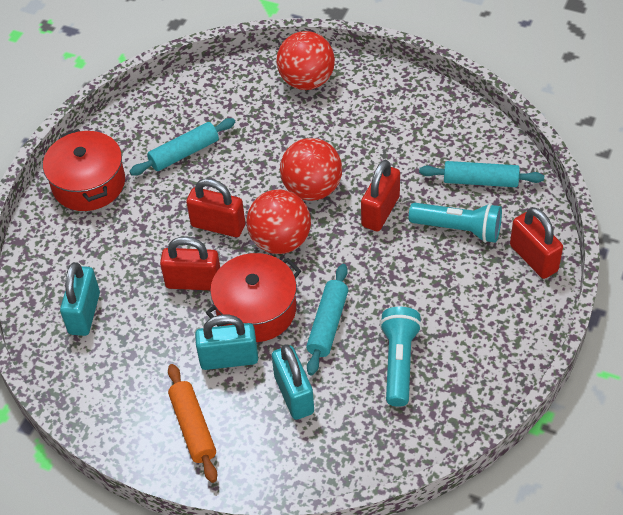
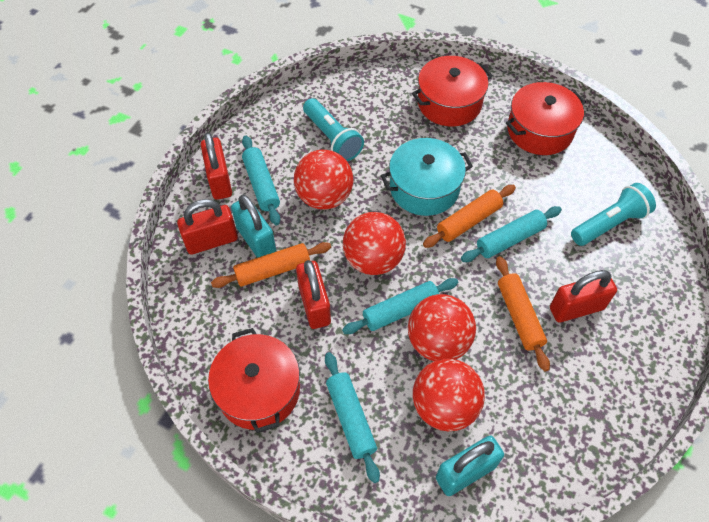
orange rolling pin: [168,364,217,483] = 1 -> [211,242,331,288] [423,185,516,248] [496,256,550,371] = 3
red ball: [247,189,311,254] [277,31,335,90] [280,138,342,201] = 3 -> [294,150,353,210] [343,212,406,275] [408,294,476,361] [413,359,485,431] = 4
red pot: [43,129,125,211] [206,253,301,342] = 2 -> [208,328,300,433] [412,56,493,126] [506,82,586,155] = 3
turquoise padlock: [60,262,100,336] [195,315,258,370] [272,344,314,420] = 3 -> [231,195,276,258] [436,436,504,496] = 2
turquoise pot: none = 0 -> [381,138,473,216] = 1
turquoise rolling pin: [129,118,235,175] [306,264,348,376] [419,161,544,187] = 3 -> [242,136,280,226] [325,352,380,483] [342,278,458,334] [461,206,562,262] = 4

